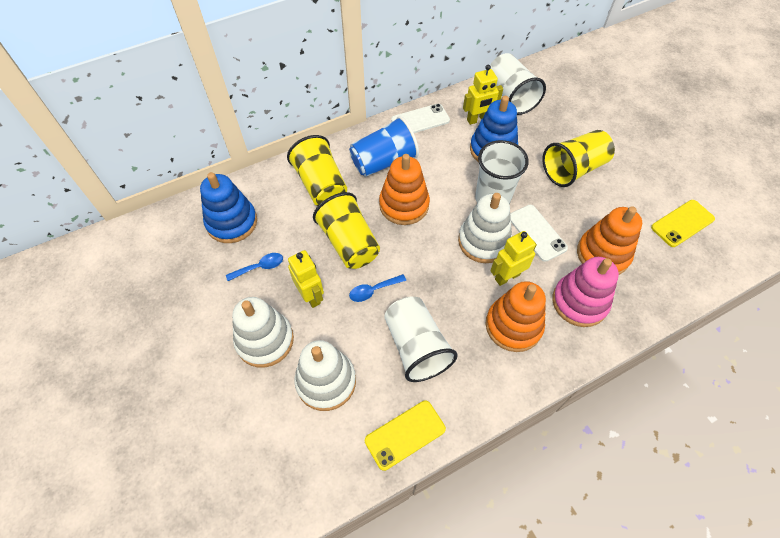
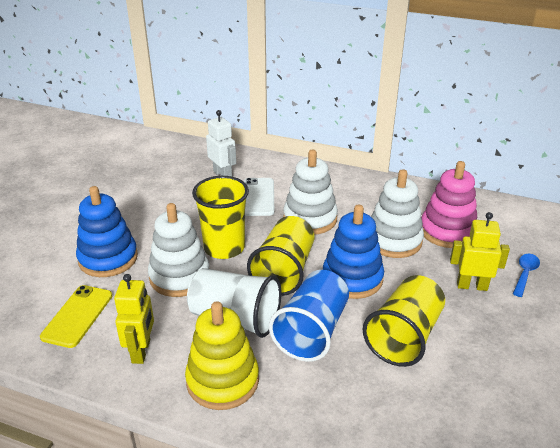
blue spoon: [226,253,283,281] [349,274,406,302] = 2 -> [513,254,540,297] = 1
orange stacking toy: [379,154,430,225] [486,281,546,352] [577,206,642,275] = 3 -> none = 0
white cup: [384,297,458,382] [475,140,529,204] [490,53,546,115] = 3 -> [187,268,281,338] = 1
white phone: [391,104,450,133] [510,205,568,262] = 2 -> [244,178,274,216] = 1
white robot: none = 0 -> [206,110,236,176] = 1
yellow phone: [365,401,446,471] [651,200,715,247] = 2 -> [40,285,112,348] = 1
yellow robot: [288,250,324,308] [463,65,503,125] [490,231,537,286] = 3 -> [114,274,154,364] [450,212,510,291] = 2
yellow stacking toy: none = 0 -> [185,301,259,410] = 1

